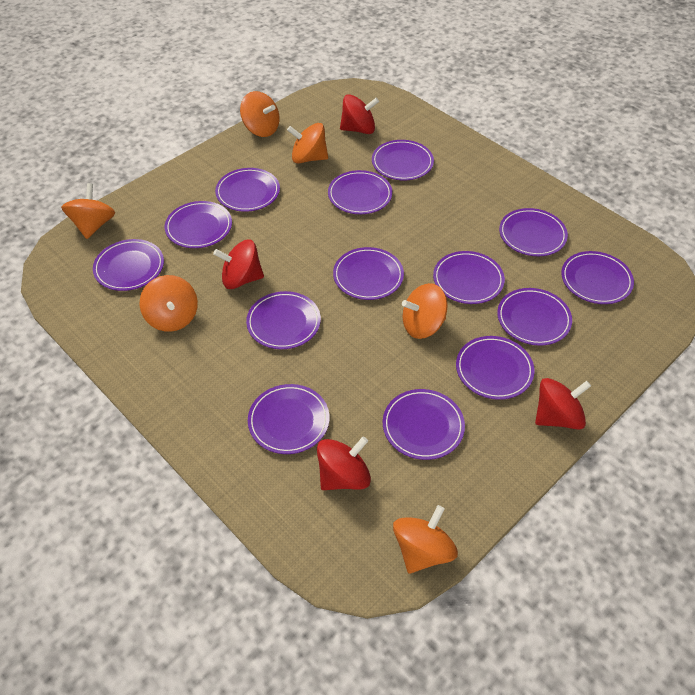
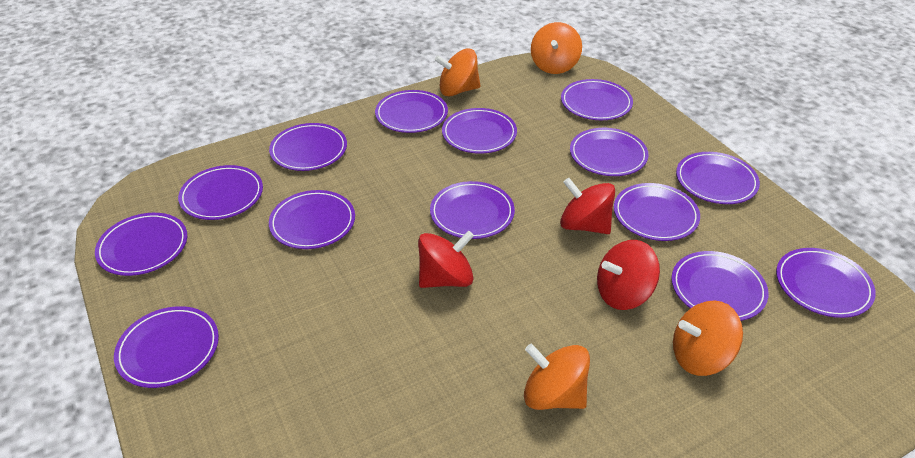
orange spinning top: [61,183,115,239] [140,275,198,332] [240,91,279,137] [287,123,328,164] [393,505,458,573] [402,283,448,339] = 6 -> [435,48,481,96] [524,344,590,410] [531,22,582,74] [673,300,743,376] = 4
red spinning top: [213,239,264,289] [317,436,371,490] [340,94,379,134] [535,378,591,430] = 4 -> [418,231,474,288] [560,178,615,234] [597,240,660,310] = 3

